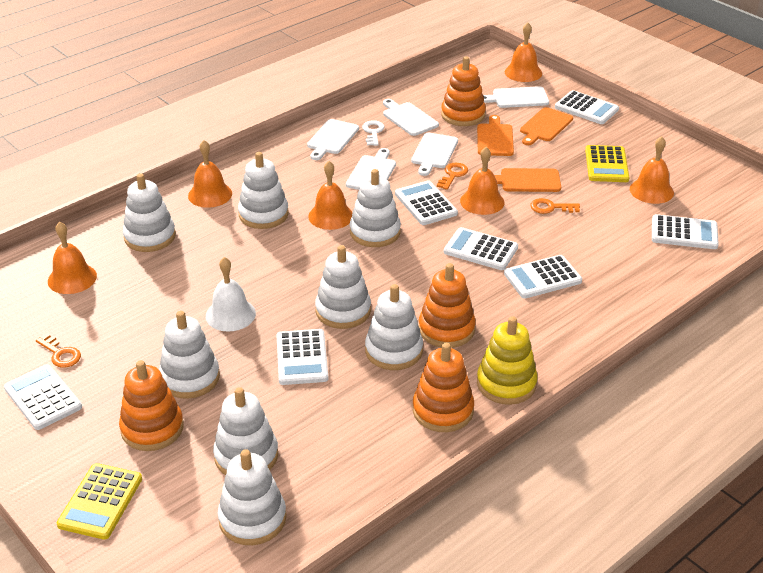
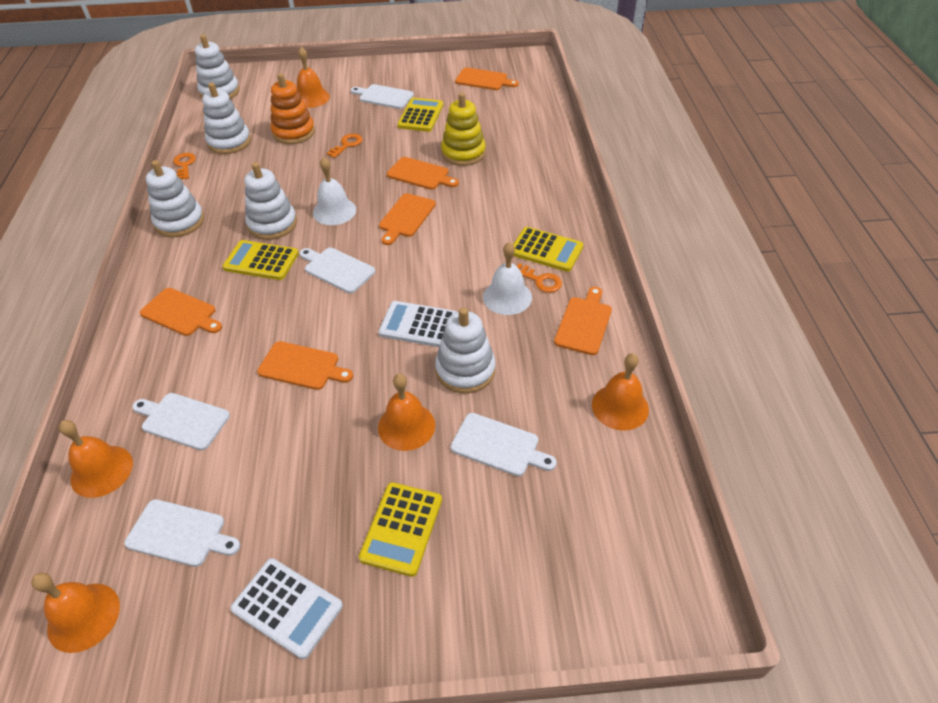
orange bell: [48,221,97,294] [188,140,232,208] [308,161,353,230] [460,147,504,215] [505,22,542,82] [630,136,674,204] = 6 -> [31,573,120,653] [59,420,133,498] [297,47,330,108] [378,374,435,451] [592,353,649,431] = 5
orange cutting board: [477,115,514,156] [494,168,561,192] [520,107,573,145] = 3 -> [140,288,222,336] [257,341,353,390] [379,193,436,245] [387,157,459,190] [455,67,519,90] [554,287,612,355] = 6
orange stacking toy: [119,360,184,451] [413,343,474,432] [419,263,476,348] [441,56,486,126] = 4 -> [270,73,315,144] = 1
white bell: [206,257,256,332] = 1 -> [313,157,356,225] [483,242,532,315] = 2
white calculator: [4,364,82,430] [277,329,328,385] [395,180,458,225] [444,227,518,270] [504,255,582,298] [555,90,619,124] [652,214,719,249] = 7 -> [230,558,343,659] [379,301,457,347] = 2
white key: [362,120,385,146] = 1 -> none = 0
white stacking toy: [123,173,176,252] [159,311,220,399] [213,387,278,475] [218,449,287,545] [238,152,289,229] [315,245,371,329] [350,169,401,247] [365,284,423,370] = 8 -> [146,160,204,237] [195,34,240,99] [202,83,251,154] [244,162,297,240] [435,307,496,393] = 5
yellow calculator: [57,463,142,540] [585,145,630,182] = 2 -> [222,240,299,280] [359,482,442,577] [397,98,443,132] [513,227,584,272] = 4

